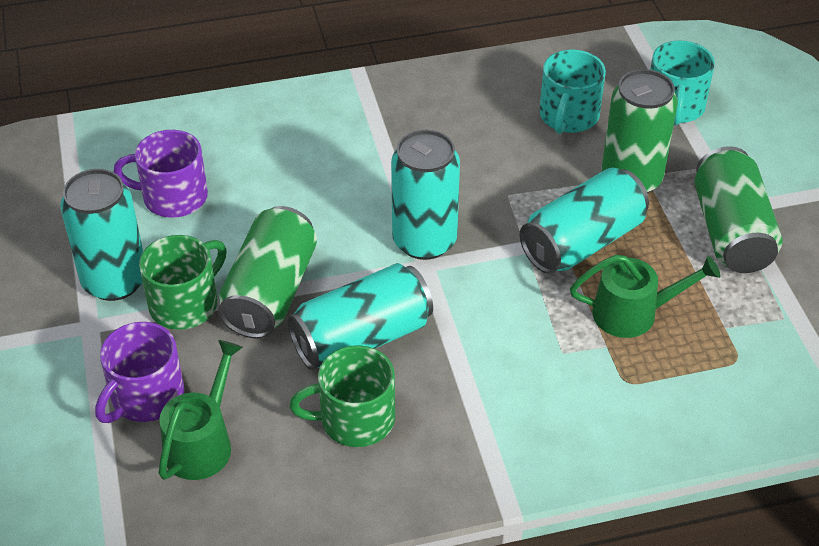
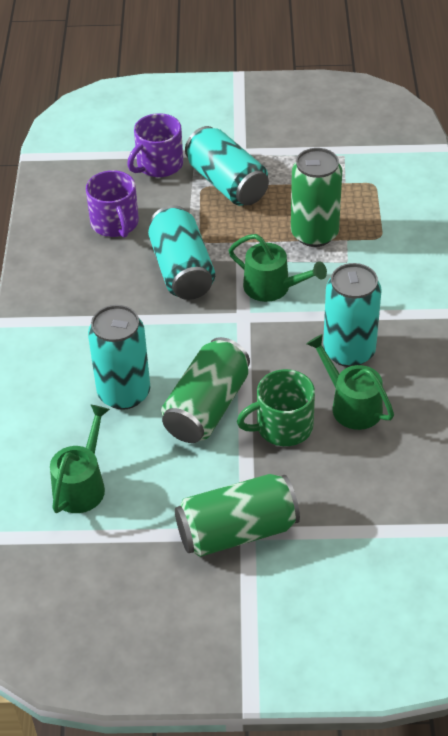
green mug: [139,235,227,330] [289,345,395,447] = 2 -> [237,369,315,446] = 1
green watering can: [159,340,243,480] [570,254,721,338] = 2 -> [50,405,110,513] [229,234,327,302] [306,334,394,430] = 3
turquoise mug: [539,50,606,134] [650,41,715,125] = 2 -> none = 0

